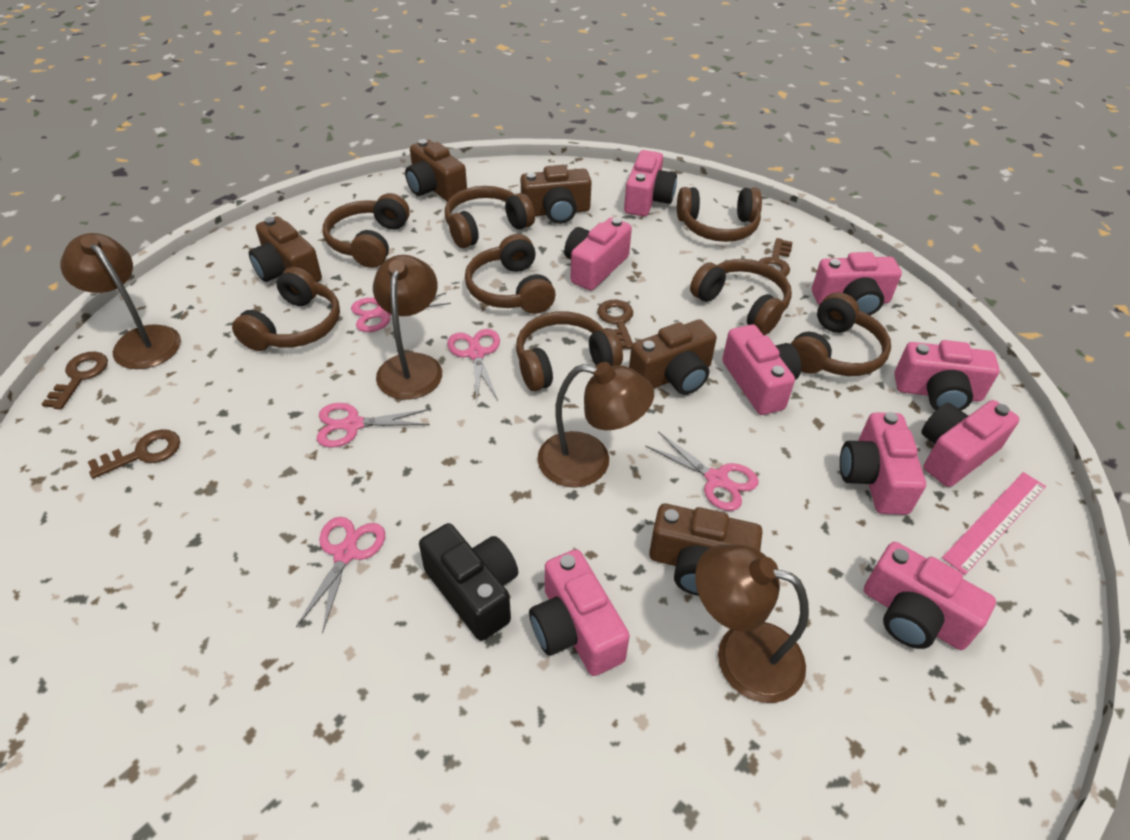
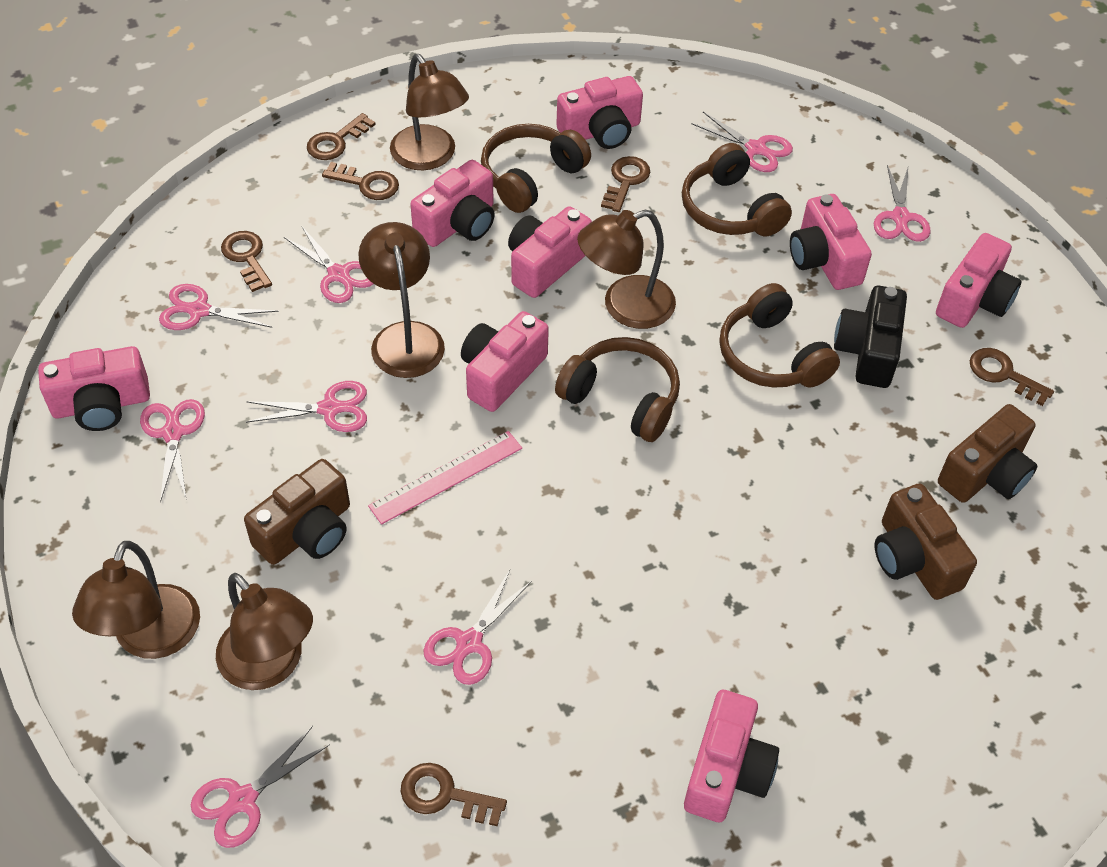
brown camera: [249,216,322,282] [405,139,467,202] [521,165,592,224] [629,319,717,395] [649,504,762,596] = 5 -> [244,459,350,565] [875,484,977,600] [938,404,1038,503] = 3
brown headphones: [232,267,340,351] [323,193,410,268] [445,186,535,248] [465,234,556,314] [516,311,623,391] [677,187,762,242] [690,259,792,335] [791,292,891,376] = 8 -> [481,124,591,213] [555,337,680,442] [682,143,792,236] [719,283,840,388] = 4
brown key: [42,352,108,409] [88,429,180,479] [597,300,633,349] [759,238,793,277] = 4 -> [221,231,272,292] [307,113,376,160] [322,162,399,200] [401,763,507,826] [601,156,650,212] [970,348,1054,406] = 6
brown lamp: [60,233,181,369] [373,255,442,400] [537,362,654,488] [695,544,809,703] = 4 -> [72,541,200,659] [216,573,313,690] [358,222,445,378] [390,54,469,170] [577,210,676,329] = 5
pink camera: [529,549,630,676] [564,217,632,291] [624,150,677,217] [722,324,801,415] [812,252,902,315] [840,412,926,515] [864,542,996,650] [895,340,1000,411] [921,400,1019,487] = 9 -> [38,346,150,431] [410,160,495,247] [461,311,549,412] [508,206,592,298] [556,76,643,149] [684,690,779,822] [790,194,872,290] [936,233,1021,328] = 8
pink scissors: [296,517,385,634] [316,403,430,448] [351,292,451,332] [447,329,500,402] [645,432,759,511] = 5 -> [140,399,205,503] [159,284,279,330] [191,726,330,848] [246,381,367,432] [284,227,373,303] [424,570,532,685] [692,112,793,172] [874,165,930,242] = 8

